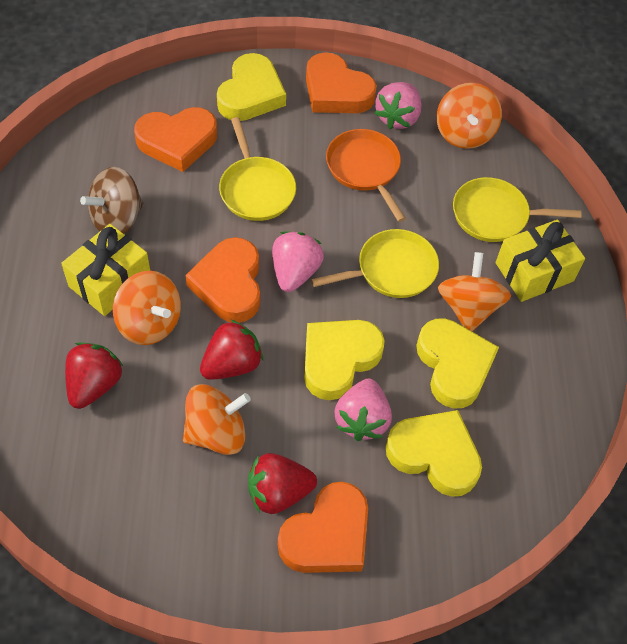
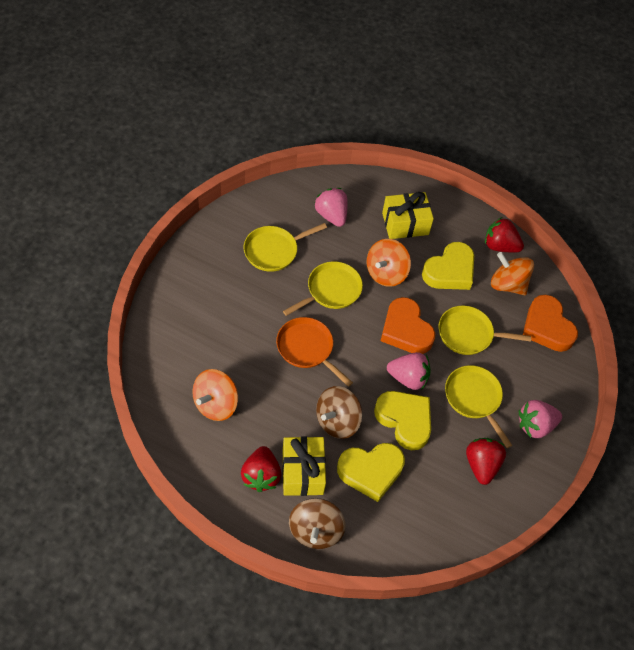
brown spinning top: [80,167,144,234] = 1 -> [289,498,346,549] [316,386,363,439] = 2
orange heart: [134,107,217,172] [185,237,260,323] [278,482,368,573] [306,52,377,113] = 4 -> [381,297,435,354] [523,295,578,352] = 2
orange spinning top: [113,271,181,345] [183,384,251,455] [437,83,502,149] [438,252,511,331] = 4 -> [192,369,238,421] [367,239,411,287] [491,252,534,295] = 3
yellow heart: [217,53,286,121] [304,320,385,400] [386,410,482,497] [416,318,499,409] = 4 -> [337,443,405,502] [374,391,431,450] [422,242,474,290] = 3
yellow pan: [219,117,296,221] [311,229,439,298] [453,177,582,242] = 3 -> [244,223,327,272] [283,261,363,316] [439,305,531,355] [445,365,512,448] = 4

